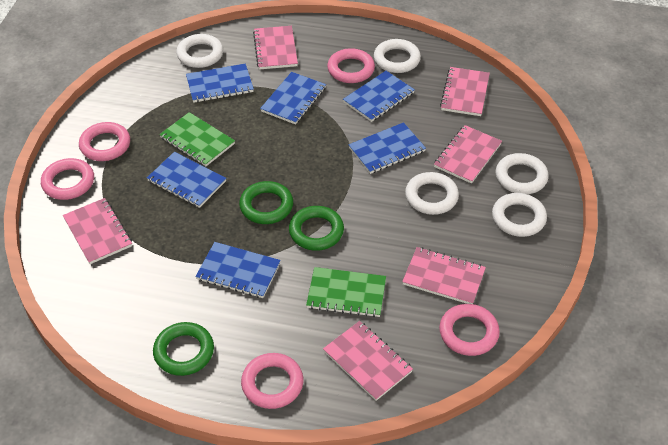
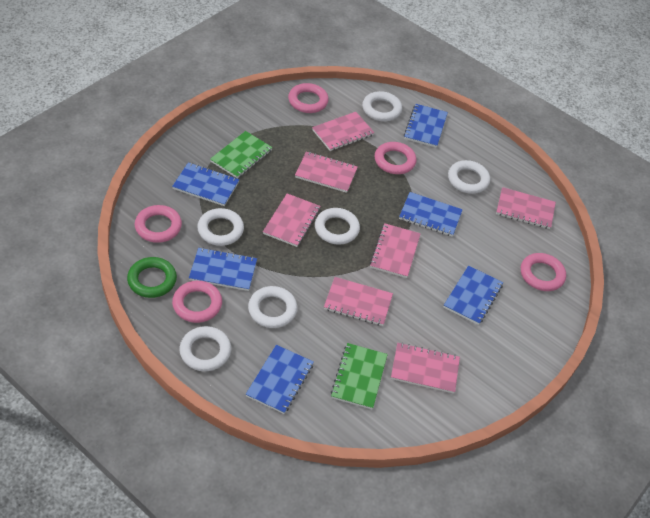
green ring: [153,322,214,376] [239,181,293,224] [289,206,344,251] = 3 -> [127,257,177,298] = 1
pink notebook: [63,198,132,264] [253,26,298,70] [323,321,413,401] [402,247,486,304] [434,125,502,184] [440,67,490,116] = 6 -> [263,193,321,247] [295,152,358,193] [312,112,375,151] [324,277,393,326] [370,223,421,278] [391,343,460,393] [496,187,556,229] = 7
white ring: [176,34,223,68] [374,39,421,73] [405,172,459,215] [492,193,547,237] [496,153,549,194] = 5 -> [180,326,231,371] [197,208,244,246] [248,286,297,328] [315,208,360,245] [362,91,402,121] [448,160,490,194] = 6

